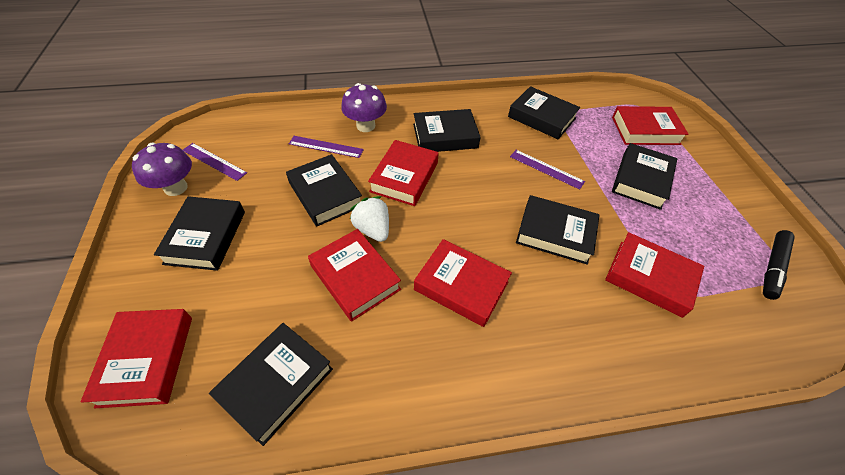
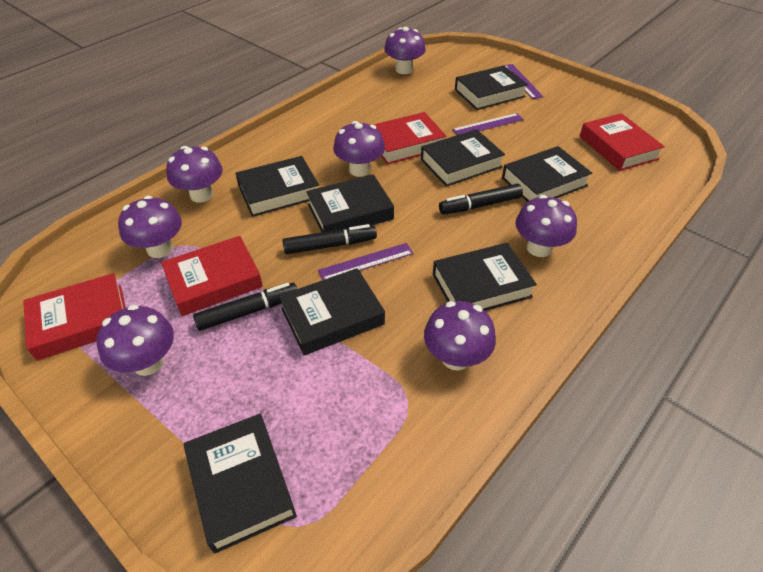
black book: [154,196,245,271] [209,323,333,446] [286,154,362,226] [413,109,481,152] [508,86,580,139] [516,195,600,265] [612,143,678,210] = 7 -> [184,413,297,553] [235,156,319,217] [279,268,385,355] [306,174,394,232] [421,129,505,187] [433,243,537,311] [455,65,528,110] [502,146,592,202] = 8
black marker: [763,230,795,300] = 1 -> [193,283,297,331] [282,224,377,254] [439,184,523,214] = 3
purple mushroom: [132,143,192,196] [341,83,387,132] = 2 -> [97,305,174,376] [118,196,182,258] [166,146,223,203] [333,121,385,177] [384,27,426,74] [424,301,496,371] [515,195,577,257] = 7
red book: [81,309,192,408] [308,229,401,322] [368,140,439,206] [414,239,512,327] [605,232,704,318] [612,106,688,145] = 6 -> [23,273,126,361] [161,236,263,316] [373,112,447,165] [580,113,665,171] = 4
white strawberry: [350,196,389,242] = 1 -> none = 0

